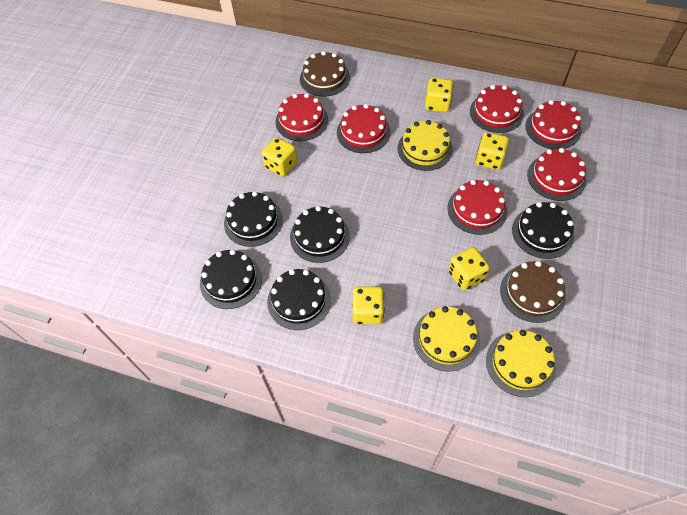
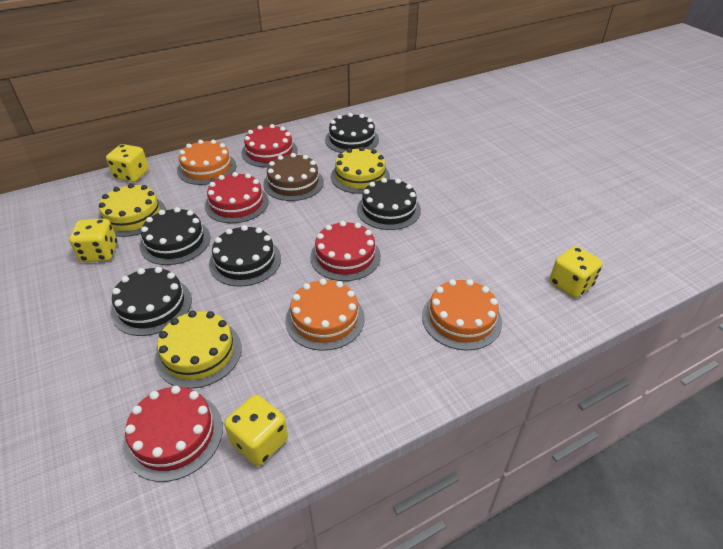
brown cake: [300,51,350,97] [500,261,566,323] = 2 -> [263,153,324,201] = 1
orange cake: none = 0 -> [177,140,236,185] [285,279,365,351] [422,279,502,350] = 3
red cake: [275,93,328,141] [337,104,390,153] [447,180,507,235] [470,85,524,133] [526,100,581,149] [527,148,586,201] = 6 -> [124,386,223,482] [205,172,269,223] [241,124,298,167] [310,221,381,281] = 4
yellow dice: [262,137,297,177] [352,286,384,324] [425,78,454,112] [448,247,490,290] [476,132,509,170] = 5 -> [69,219,117,262] [106,144,149,182] [224,395,288,466] [550,246,603,298] = 4

